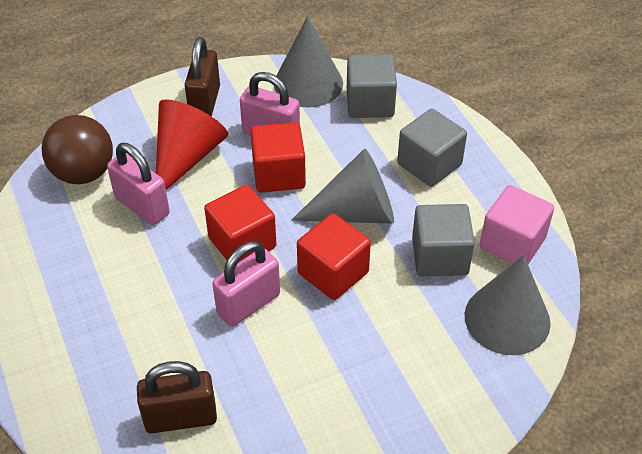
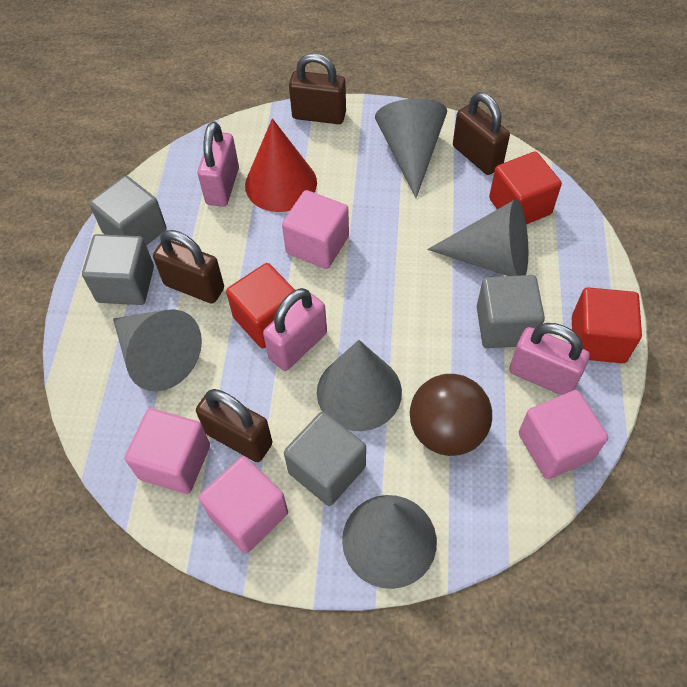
brown padlock: [137,361,217,433] [185,37,220,117] = 2 -> [153,230,224,304] [196,389,272,462] [289,53,346,124] [453,92,510,175] = 4
grey cone: [274,16,343,108] [292,149,394,224] [465,255,551,355] = 3 -> [113,309,202,392] [317,340,402,431] [342,495,437,589] [375,98,447,198] [427,199,528,276] = 5
grey cube: [347,54,397,118] [397,109,467,187] [412,204,475,276] = 3 -> [82,234,154,305] [89,176,166,245] [284,412,366,506] [477,275,545,348] = 4
pink cube: [480,185,554,264] = 1 -> [125,408,210,494] [199,456,288,553] [282,190,349,269] [518,390,608,479] = 4

